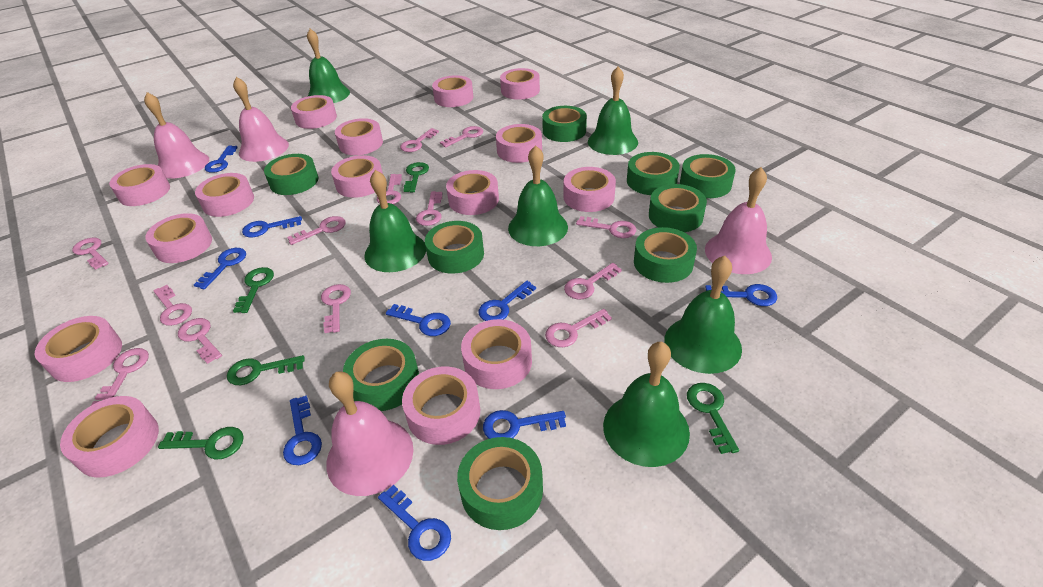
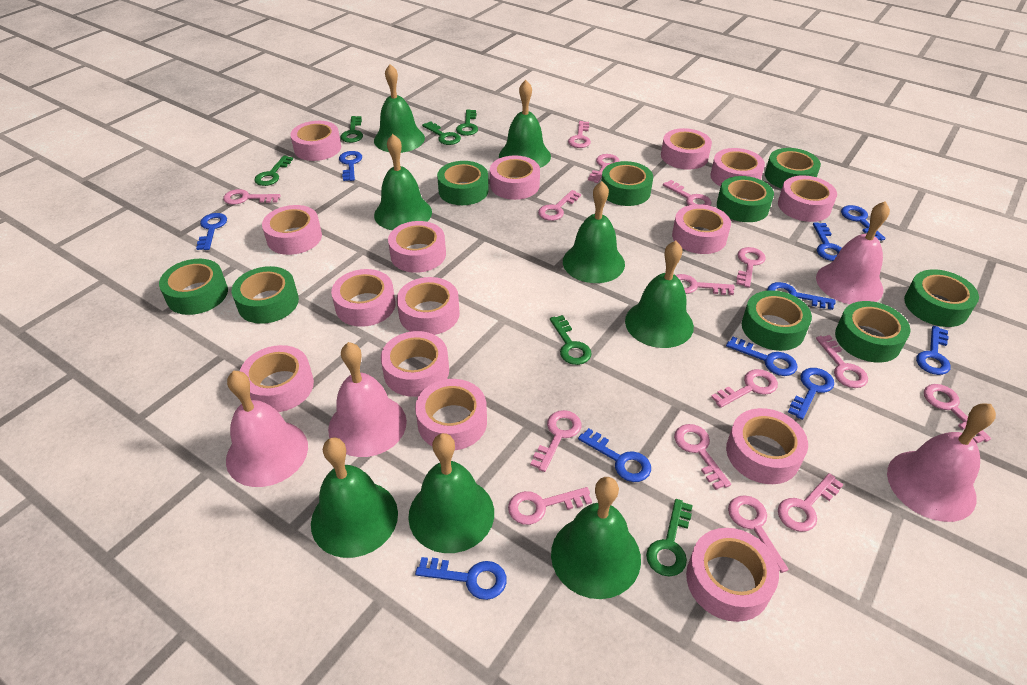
blue key: [194,248,246,289] [205,146,238,173] [242,216,302,237] [283,396,322,465] [378,485,451,561] [386,304,451,336] [478,281,536,321] [483,410,566,439] [705,284,777,306] = 9 -> [196,213,227,250] [339,151,362,181] [415,557,507,600] [578,428,651,482] [726,337,797,376] [767,282,835,310] [788,368,834,420] [813,222,842,261] [841,205,886,241] [916,326,951,375] = 10
green bell: [307,29,350,103] [364,170,426,272] [508,145,568,246] [588,67,638,155] [603,341,690,467] [665,256,742,374] = 6 -> [311,437,398,558] [374,64,425,153] [374,134,432,230] [408,433,494,553] [499,80,551,168] [551,477,641,599] [563,181,625,283] [625,241,694,348] = 8
green key: [158,427,244,459] [227,355,305,385] [233,267,274,313] [403,162,429,192] [687,383,739,454] = 5 -> [254,156,293,186] [341,116,363,143] [422,121,461,145] [456,109,478,136] [550,315,592,365] [646,499,693,577] = 6
pink key: [72,238,109,270] [91,348,149,405] [153,285,192,326] [178,318,222,364] [287,216,346,245] [321,284,351,333] [377,174,402,204] [400,128,439,152] [416,191,443,226] [440,126,483,148] [545,309,612,347] [564,263,622,300] [576,216,636,238] = 13 -> [223,189,281,205] [508,487,592,525] [530,410,581,472] [538,190,581,221] [568,121,591,148] [588,154,620,183] [663,180,712,206] [674,424,731,490] [676,274,735,295] [711,369,778,408] [728,495,788,573] [736,247,766,288] [778,473,844,532] [816,335,868,388] [924,384,991,444] = 15

